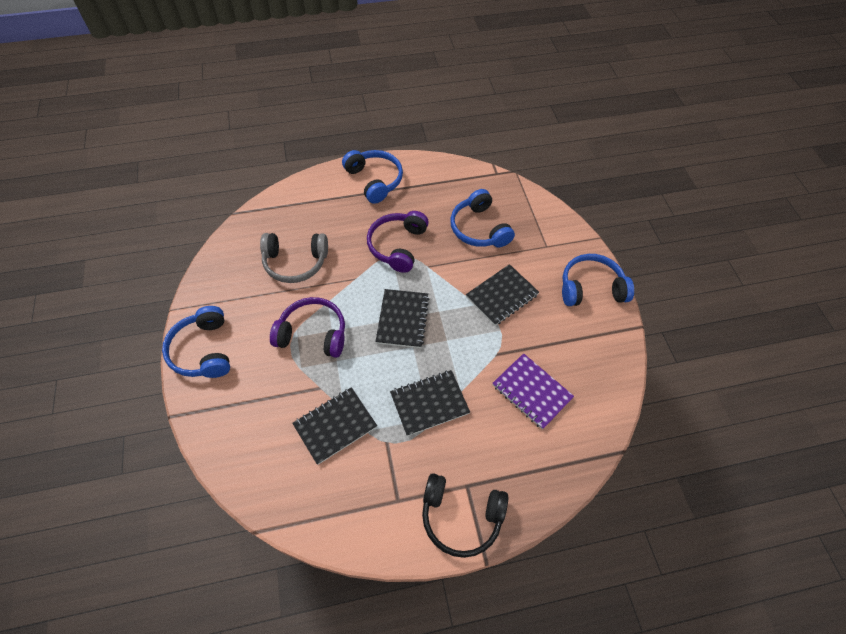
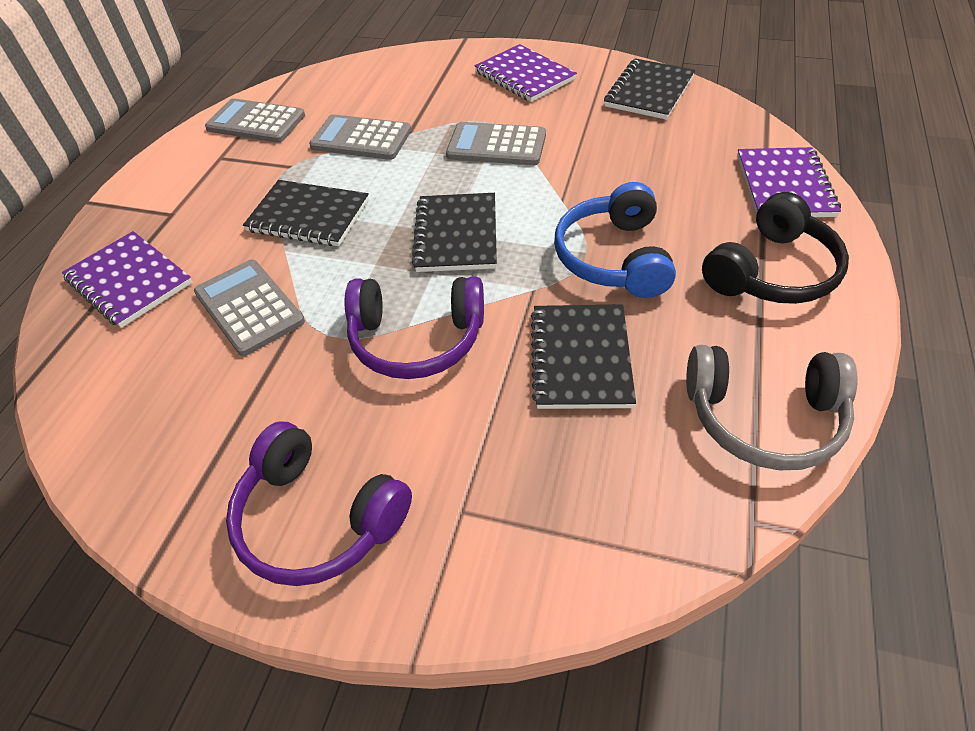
blue headphones: [162,306,230,378] [342,150,403,204] [450,189,515,247] [562,254,634,306] = 4 -> [554,182,676,298] = 1
grey calculator: none = 0 -> [194,260,305,356] [205,98,305,143] [309,114,412,160] [446,122,546,165] = 4
purple notebook: [493,353,574,429] = 1 -> [62,231,192,328] [475,44,577,102] [737,147,841,217] = 3

